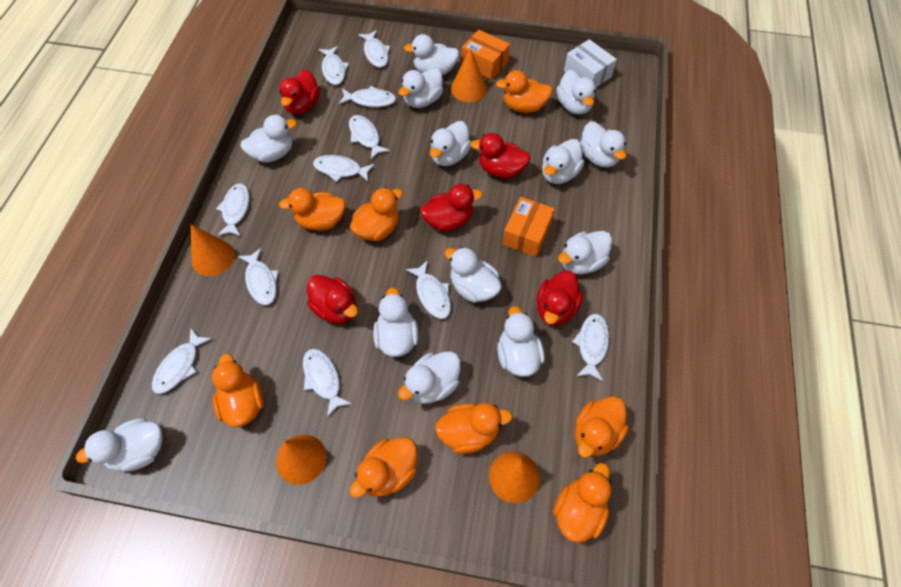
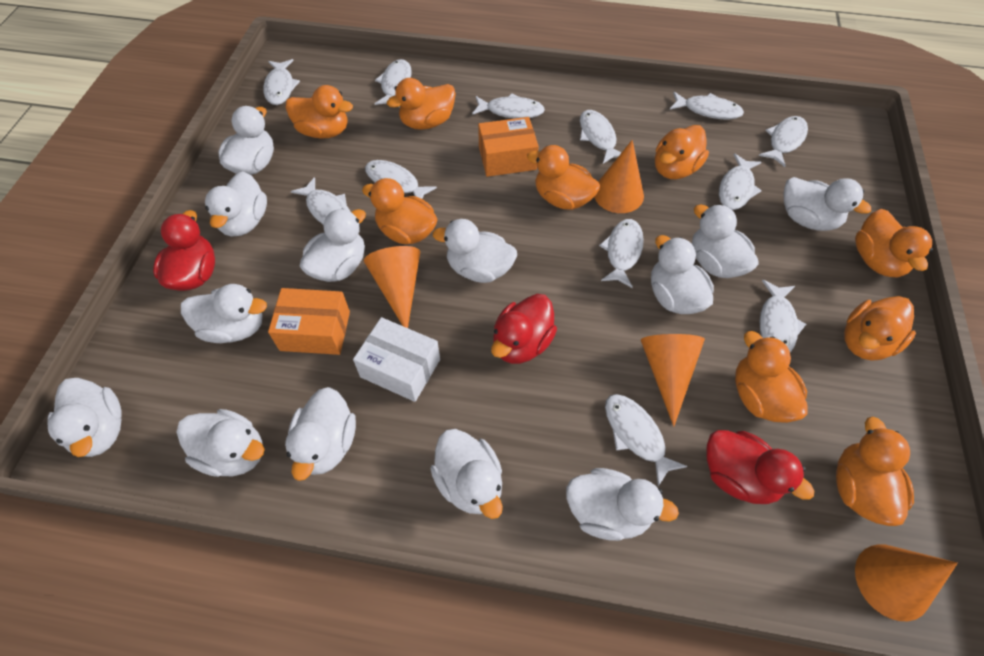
orange duck: [212,354,264,427] [279,188,346,231] [349,437,417,498] [350,187,403,241] [435,403,513,454] [496,70,553,113] [553,463,612,543] [575,396,629,458] = 8 -> [285,85,353,139] [362,178,437,244] [387,78,456,130] [527,145,600,210] [655,125,709,179] [735,331,808,423] [836,416,914,526] [844,296,916,361] [855,209,933,278] = 9
red duck: [279,70,320,115] [307,275,358,324] [420,184,483,232] [470,133,530,179] [537,270,583,326] = 5 -> [153,210,215,291] [491,294,557,364] [706,430,814,504] = 3
white fish: [152,329,212,394] [216,183,250,236] [238,248,279,305] [303,349,352,417] [313,155,375,182] [319,46,349,85] [338,86,396,107] [349,115,390,159] [358,30,390,68] [406,260,451,319] [572,314,609,381] = 11 -> [263,59,300,105] [291,177,351,225] [365,160,437,199] [375,59,412,107] [472,93,545,119] [580,110,622,164] [599,219,644,288] [605,394,688,486] [670,91,744,119] [719,153,762,210] [759,116,808,167] [759,280,806,353] = 12

